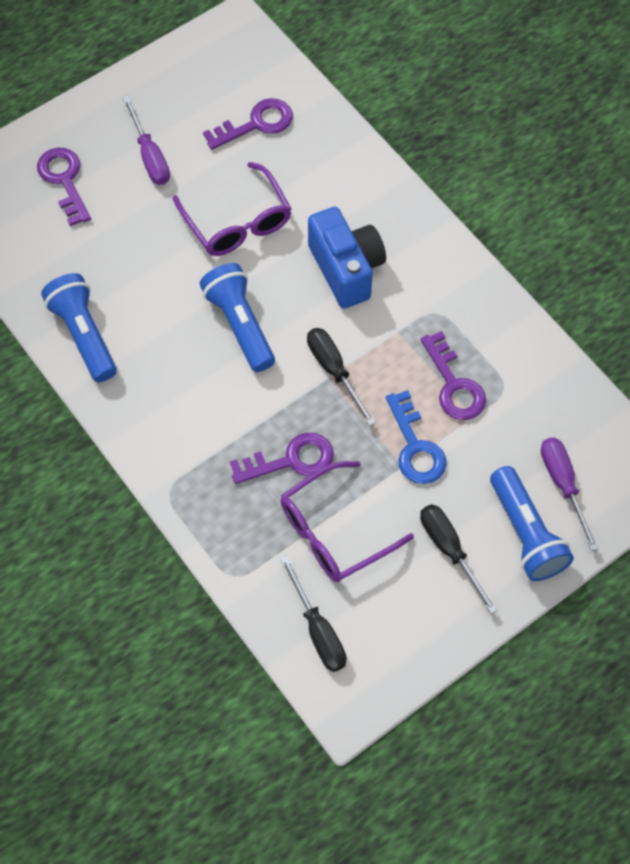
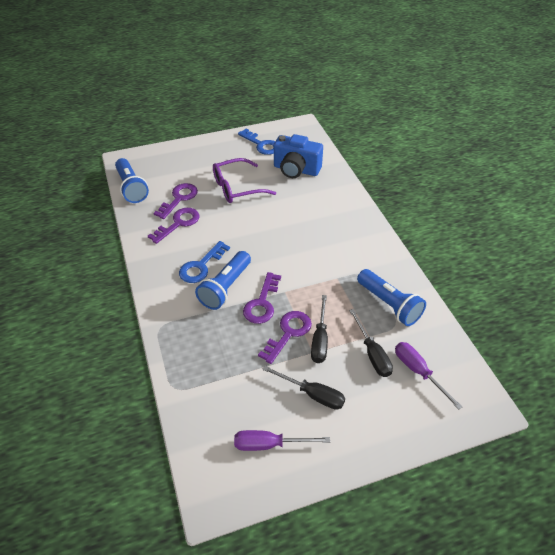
blue key: [386,390,447,484] = 1 -> [179,241,230,283] [238,129,275,155] = 2
purple glasses: [173,162,292,256] [280,461,414,582] = 2 -> [213,158,276,203] = 1

